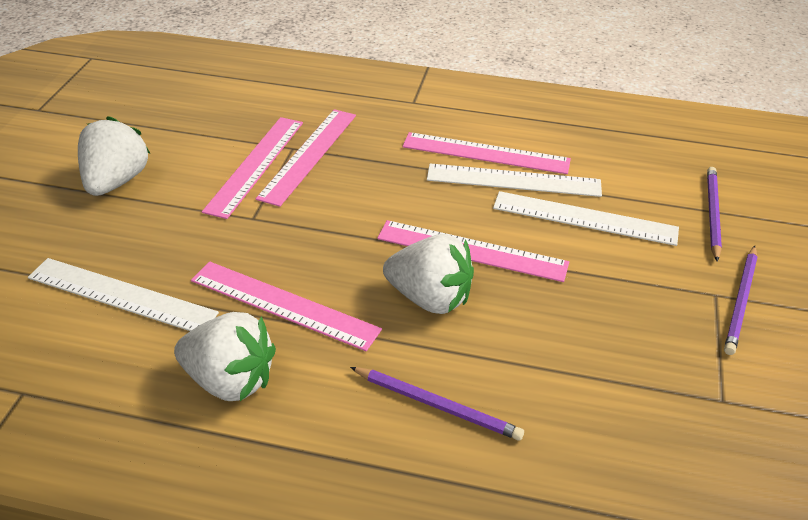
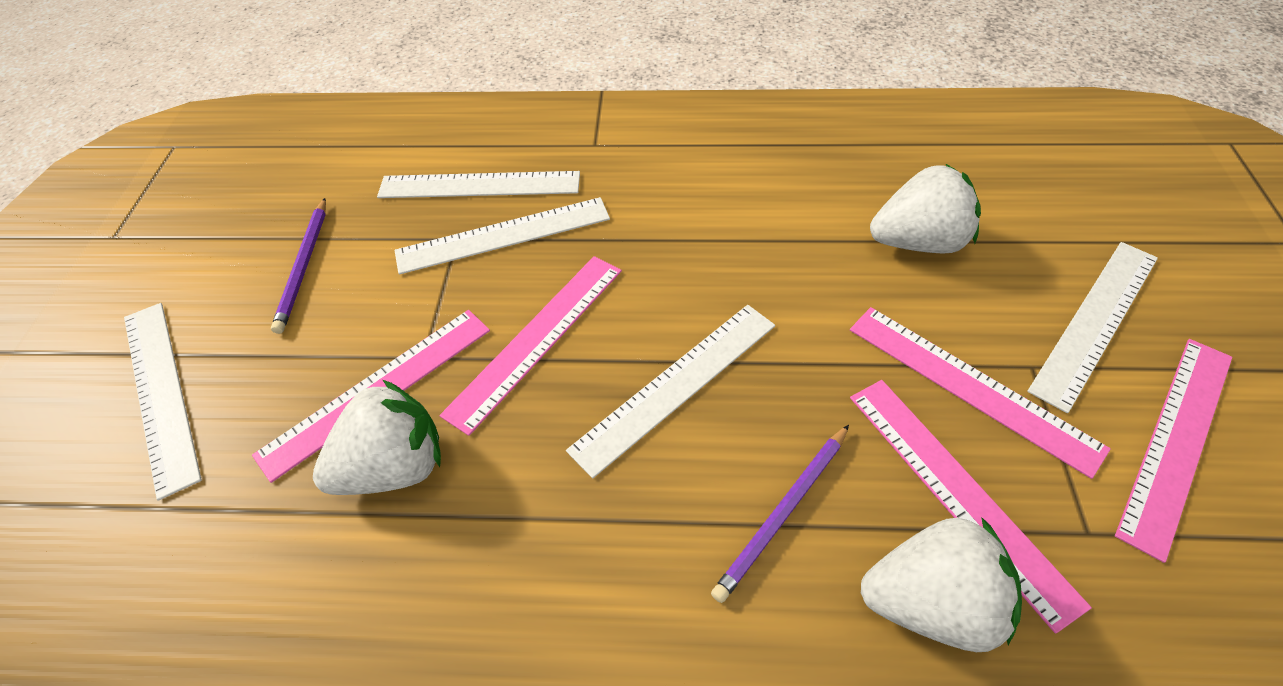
purple pencil: [350,367,524,441] [707,167,722,262] [724,246,757,355] = 3 -> [271,198,326,334] [711,425,849,603] = 2
white ruler: [28,258,219,331] [427,164,602,197] [493,191,679,246] = 3 -> [124,303,202,501] [377,171,580,198] [395,197,610,274] [566,305,775,478] [1027,242,1158,413] = 5

